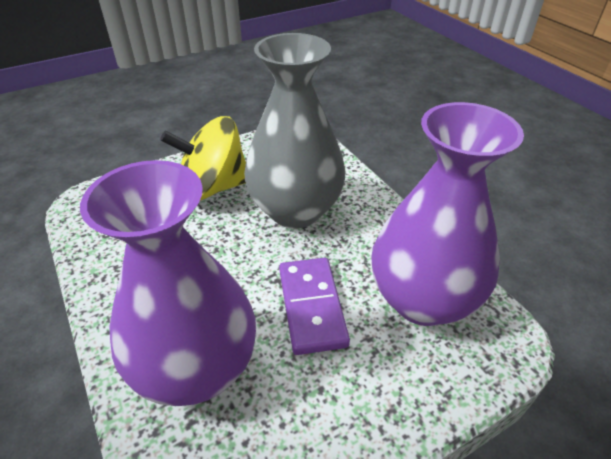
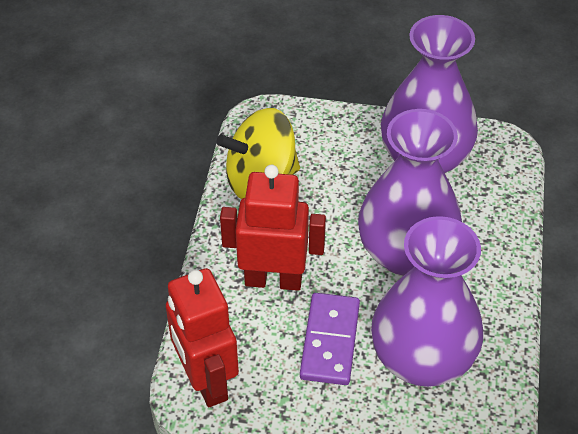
grey vase: [244,33,345,228] = 1 -> none = 0
purple vase: [80,160,256,406] [371,102,524,326] = 2 -> [358,109,462,276] [371,216,483,387] [381,15,478,173] = 3
red robot: none = 0 -> [166,268,239,407] [220,165,326,291] = 2

